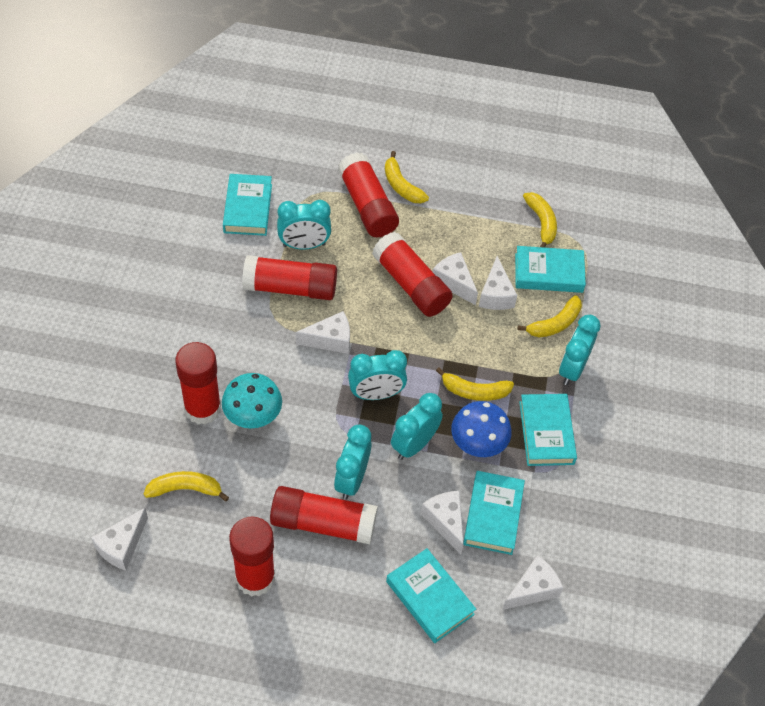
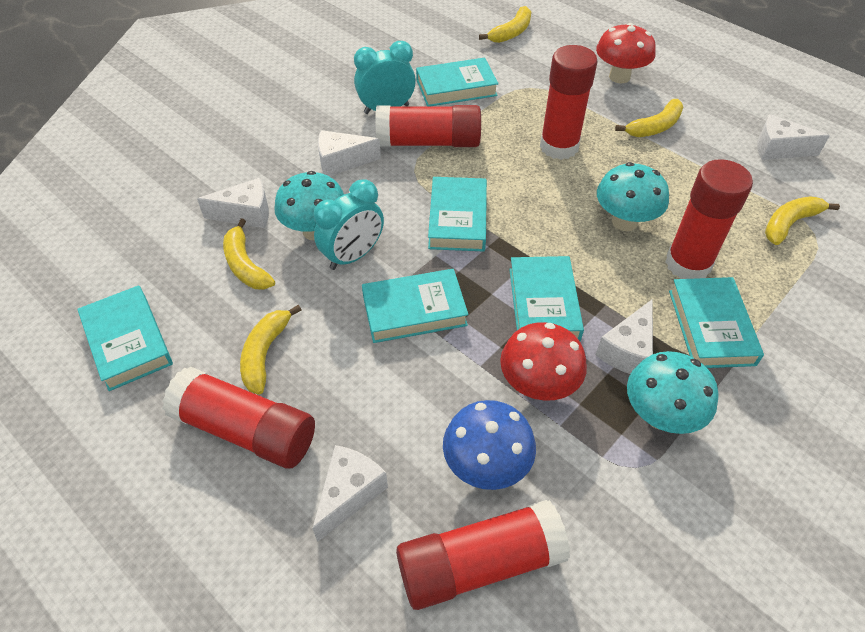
red glue stick: [175,342,221,425] [229,516,275,597] [242,255,337,300] [270,486,378,544] [338,153,399,237] [372,232,453,317] = 6 -> [162,367,315,469] [375,105,481,147] [396,500,570,610] [540,45,598,160] [665,159,753,279] = 5
red mushroom: none = 0 -> [500,322,587,401] [596,23,656,83] = 2
turquoise book: [223,174,272,236] [386,548,476,643] [463,471,525,555] [515,246,586,293] [519,394,577,466] = 5 -> [77,285,173,391] [362,269,469,343] [416,57,499,107] [428,177,487,251] [509,256,584,341] [669,277,764,368] = 6
turquoise clock: [277,200,331,250] [334,425,371,500] [348,350,407,400] [391,393,443,460] [559,315,600,385] = 5 -> [313,179,384,270] [354,41,416,114] = 2
turquoise mushroom: [222,373,282,428] = 1 -> [274,171,344,241] [597,162,669,231] [627,351,719,434] = 3
white cheese: [91,508,148,571] [296,311,350,354] [421,491,464,554] [433,252,478,305] [479,256,517,310] [502,555,563,610] = 6 -> [197,178,269,228] [312,445,388,542] [318,130,381,176] [596,300,653,374] [757,114,830,160] = 5

